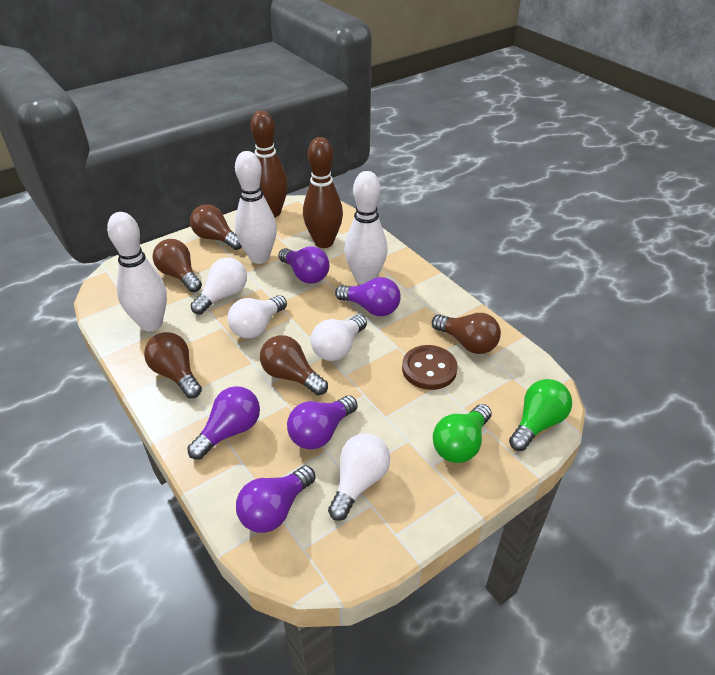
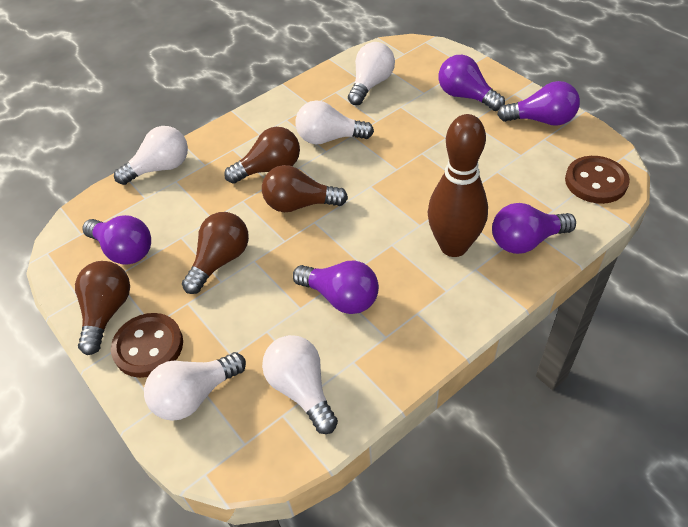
brown bowling pin: [251,111,288,217] [303,137,343,248] = 2 -> [428,114,488,257] = 1
brown button: [402,345,458,390] = 1 -> [111,313,183,378] [565,156,630,204] = 2
brown light bulb: [144,332,202,398] [153,239,202,292] [190,204,242,250] [260,335,328,395] [432,313,501,354] = 5 -> [75,261,130,355] [182,212,249,294] [224,127,300,184] [262,165,348,212] = 4
green light bulb: [433,404,492,463] [509,379,572,451] = 2 -> none = 0
white bowling pin: [107,212,167,331] [235,151,277,264] [344,171,388,285] = 3 -> none = 0
white light bulb: [191,258,247,314] [227,295,287,339] [311,315,367,361] [328,433,390,521] = 4 -> [114,126,188,185] [144,352,246,421] [262,335,338,434] [296,100,374,144] [348,42,395,105] = 5

